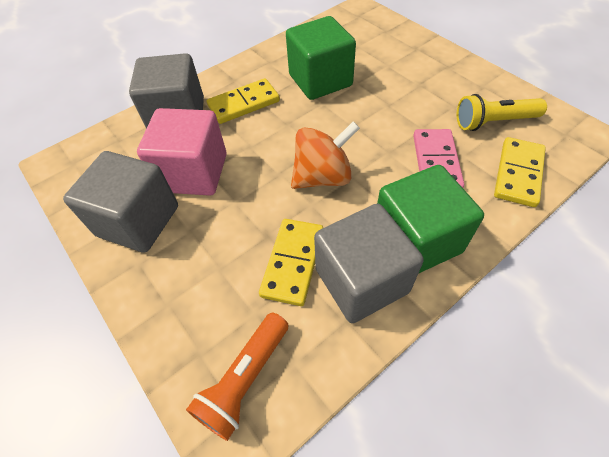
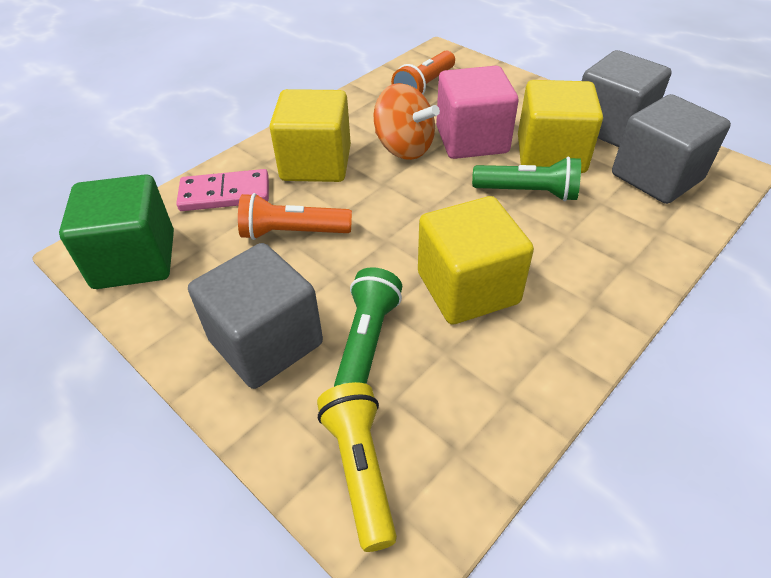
green cube: [286,16,356,100] [377,165,484,274] = 2 -> [59,174,174,289] = 1
green flashlight: none = 0 -> [334,267,402,387] [472,156,581,201] = 2
orange flashlight: [186,313,289,441] = 1 -> [238,193,352,240] [391,50,455,95] = 2
yellow cube: none = 0 -> [270,89,351,182] [418,196,534,325] [518,80,603,173] = 3
yellow domino: [207,78,280,124] [259,219,323,306] [494,137,546,207] = 3 -> none = 0

